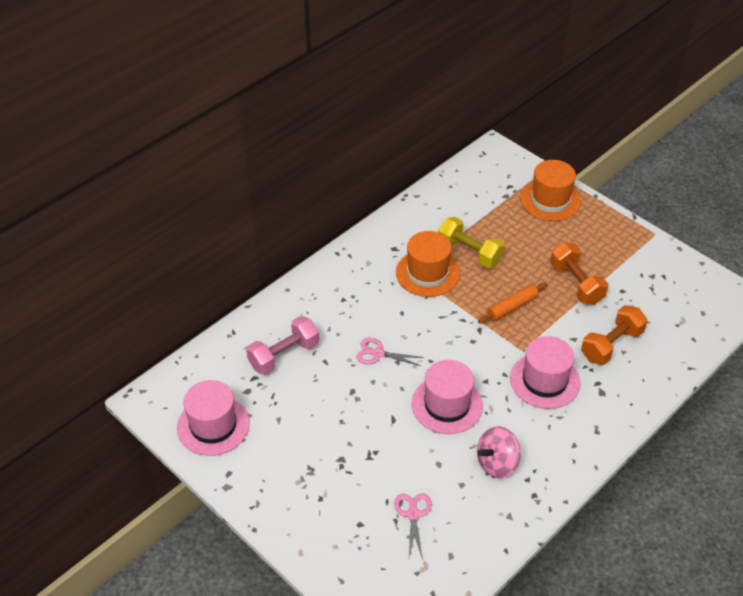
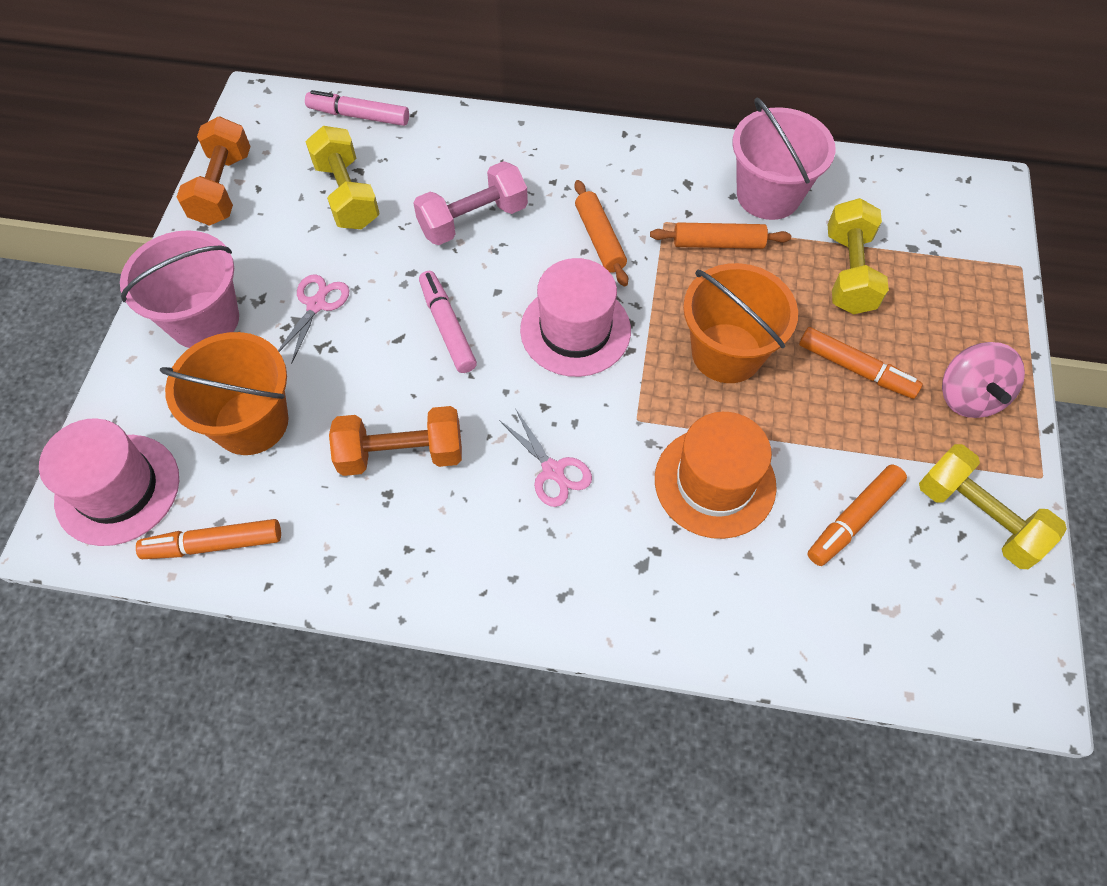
orange bucket: none = 0 -> [159,332,289,455] [683,263,798,383] = 2
orange hat: [396,231,460,297] [520,160,581,221] = 2 -> [655,412,777,539] = 1
orange marker: none = 0 -> [136,519,281,559] [799,327,923,399] [807,465,907,566] = 3
orange rolling pin: [478,282,547,323] = 1 -> [574,180,628,286] [650,222,791,249] = 2
pink bucket: none = 0 -> [120,230,239,348] [732,98,836,220] = 2
pink hat: [177,380,250,456] [412,360,483,434] [510,336,580,409] = 3 -> [39,418,179,546] [520,258,631,377] = 2
pink marker: none = 0 -> [305,90,409,126] [419,271,477,373] = 2
yellow dumbbell: [438,217,505,268] = 1 -> [305,126,380,229] [828,198,889,314] [919,444,1067,569] = 3

